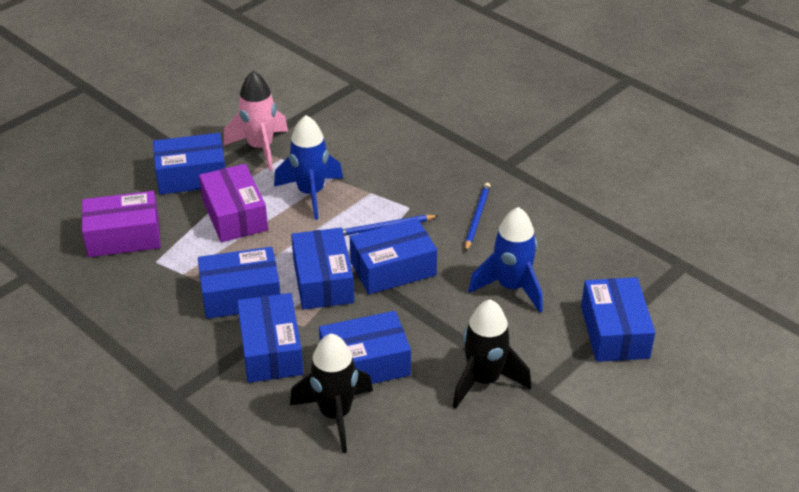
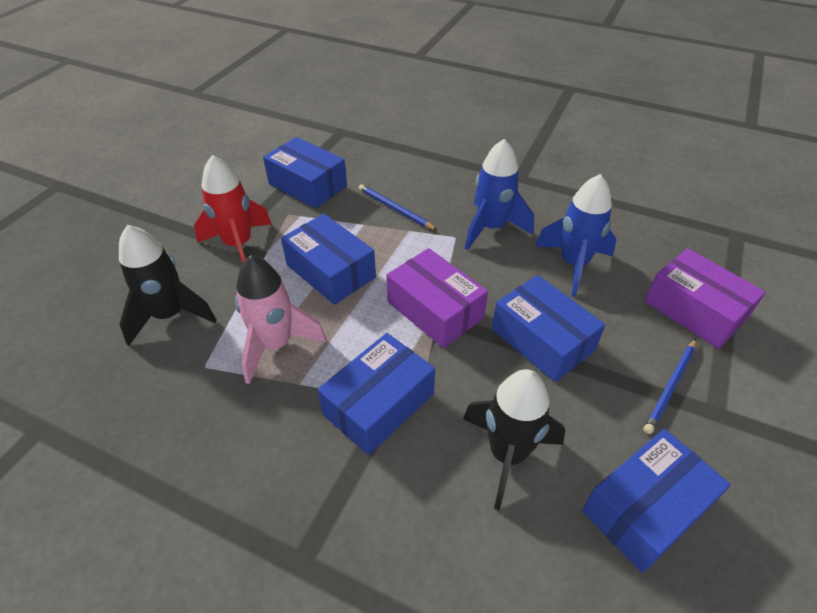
blue box: [153,133,225,195] [198,247,280,319] [237,293,304,383] [291,228,354,310] [319,311,411,384] [350,218,437,294] [581,277,655,362] = 7 -> [263,137,347,209] [281,214,376,305] [317,333,435,455] [492,275,606,382] [582,429,731,573] = 5
red rocket: none = 0 -> [194,155,272,264] = 1

